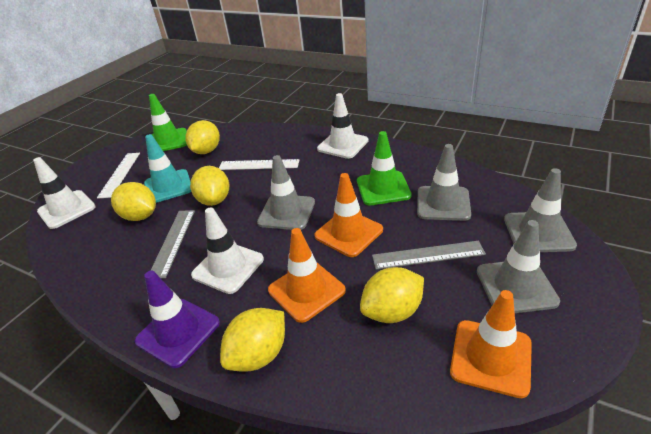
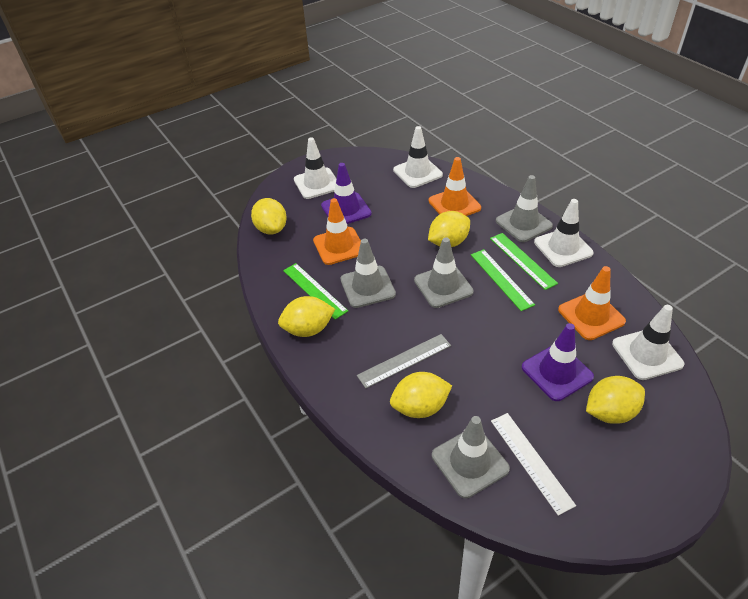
green ruler: none = 0 -> [283,263,348,319] [471,249,535,311] [490,233,558,290] = 3
green traffic cone: [149,94,187,151] [357,131,412,205] = 2 -> none = 0
grey ruler: [150,210,195,278] [372,241,486,269] = 2 -> [357,334,451,389] = 1
purple traffic cone: [135,271,220,368] = 1 -> [321,163,372,224] [522,323,594,401] = 2
turquoise traffic cone: [144,134,191,203] = 1 -> none = 0
white ruler: [97,153,140,199] [219,159,300,170] = 2 -> [491,413,576,516] = 1
white traffic cone: [33,157,96,229] [191,208,264,294] [317,93,369,159] = 3 -> [294,137,336,199] [393,126,443,188] [534,199,594,267] [612,305,684,380] = 4

